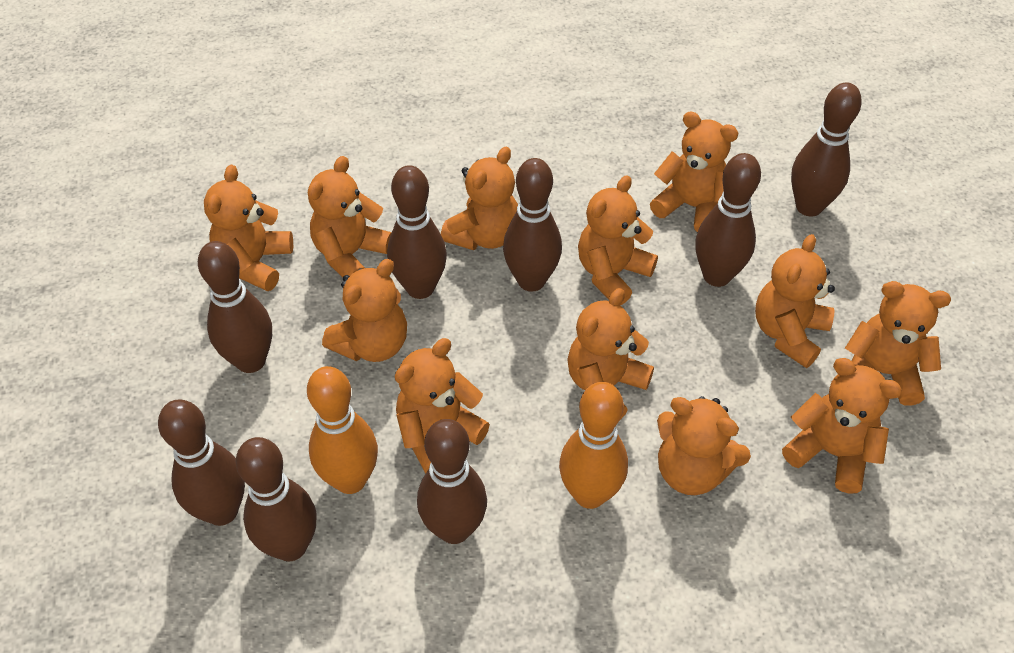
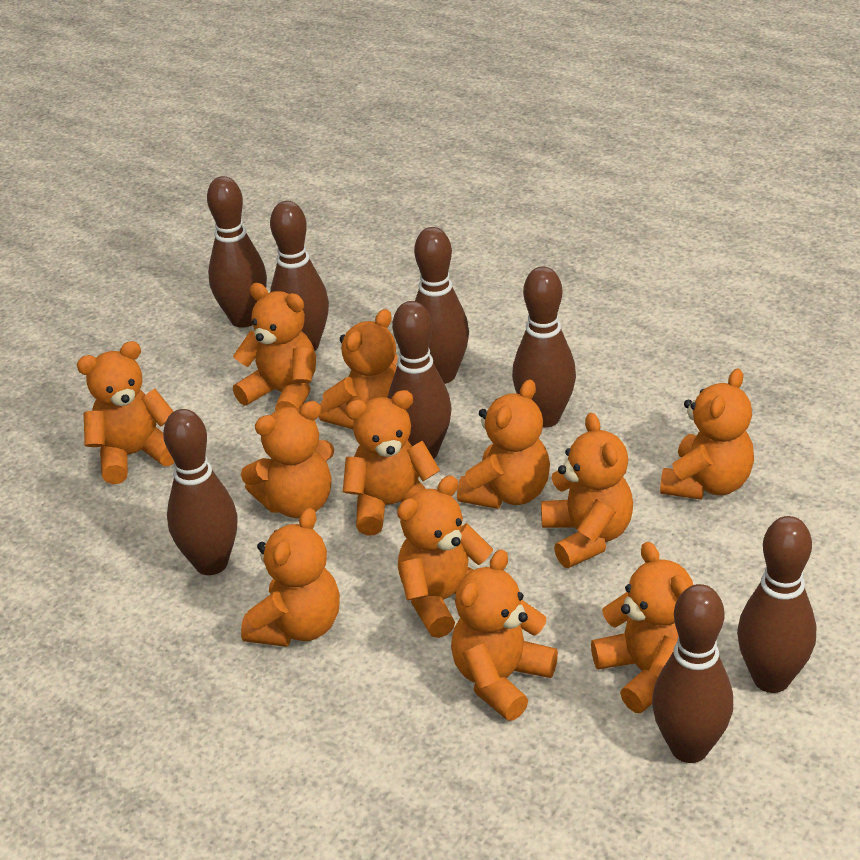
orange bowling pin: [307,366,378,494] [559,382,628,509] = 2 -> none = 0

